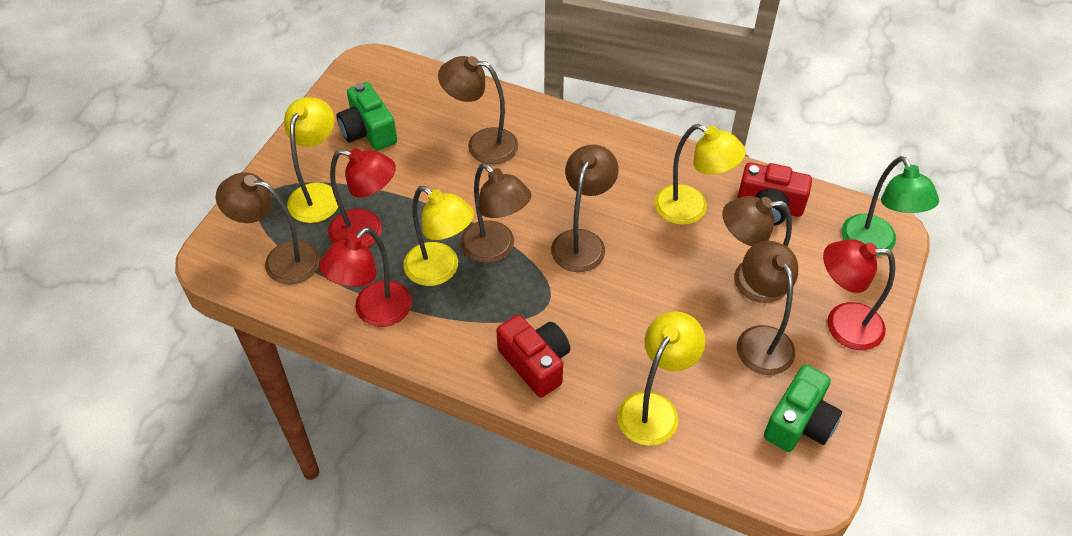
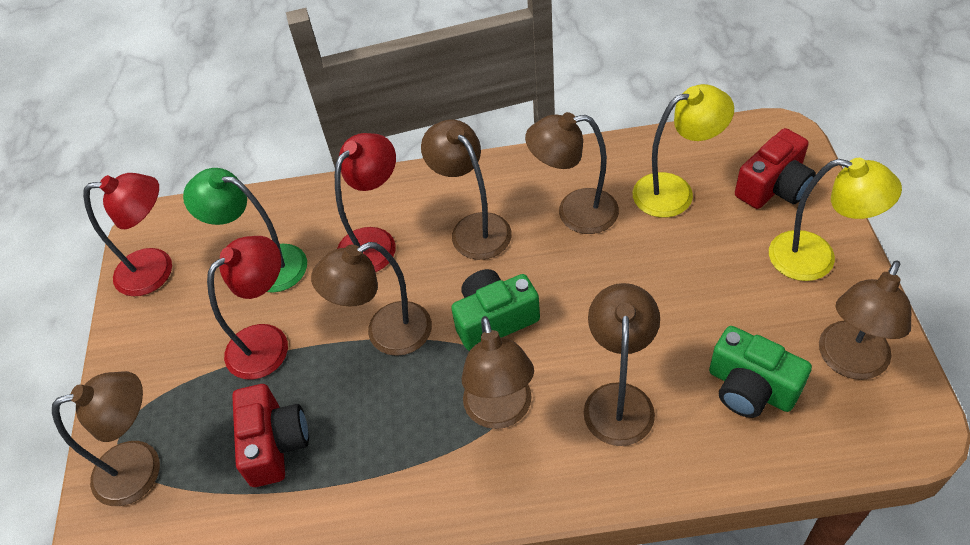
brown lamp: [216,172,320,284] [438,56,518,164] [460,163,531,263] [551,145,619,272] [722,196,792,303] [737,241,798,375] = 6 -> [52,371,160,506] [311,242,432,356] [421,119,512,260] [462,316,534,429] [525,112,619,234] [584,283,660,446] [819,260,911,380] = 7
yellow lamp: [284,97,338,223] [403,186,474,286] [617,311,705,446] [654,124,746,225] = 4 -> [633,84,734,218] [769,158,902,281] = 2

